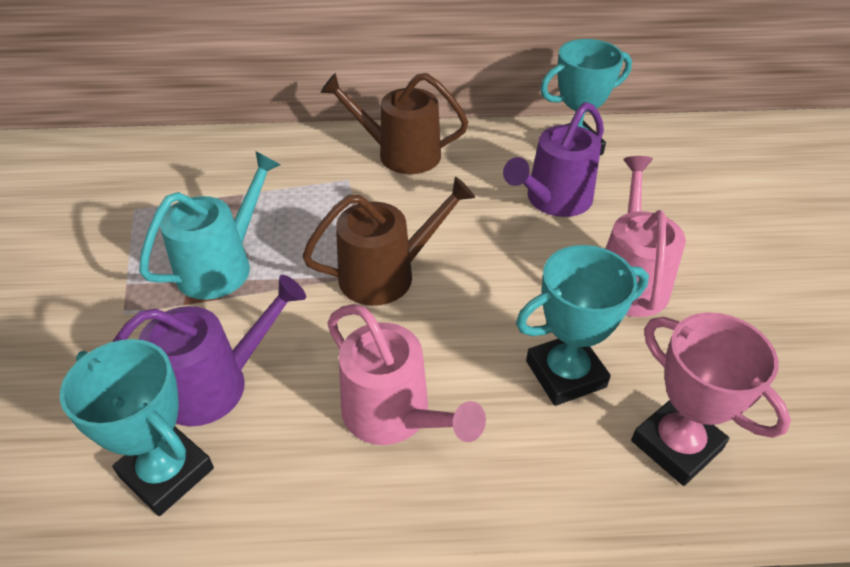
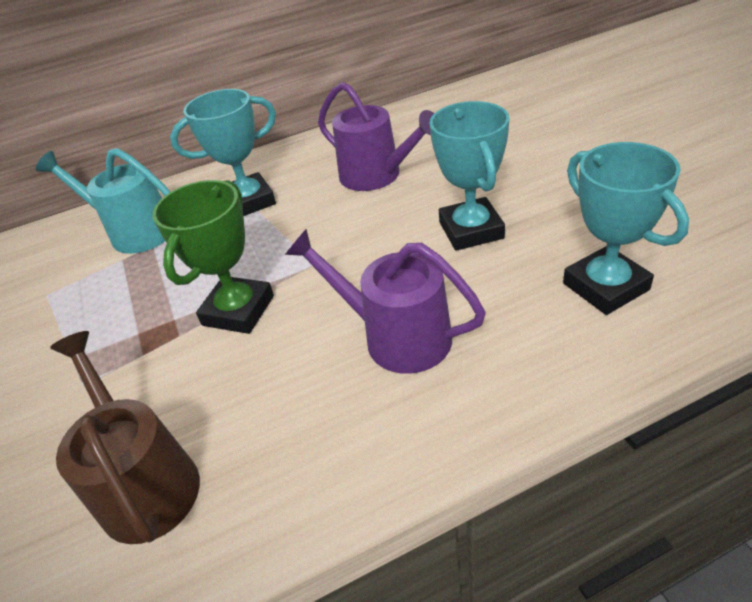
brown watering can: [302,176,475,306] [320,73,468,174] = 2 -> [50,331,200,544] = 1
green trophy: none = 0 -> [152,180,274,334] = 1
pink trophy: [631,312,791,486] = 1 -> none = 0
pink watering can: [327,304,486,445] [606,156,686,317] = 2 -> none = 0

